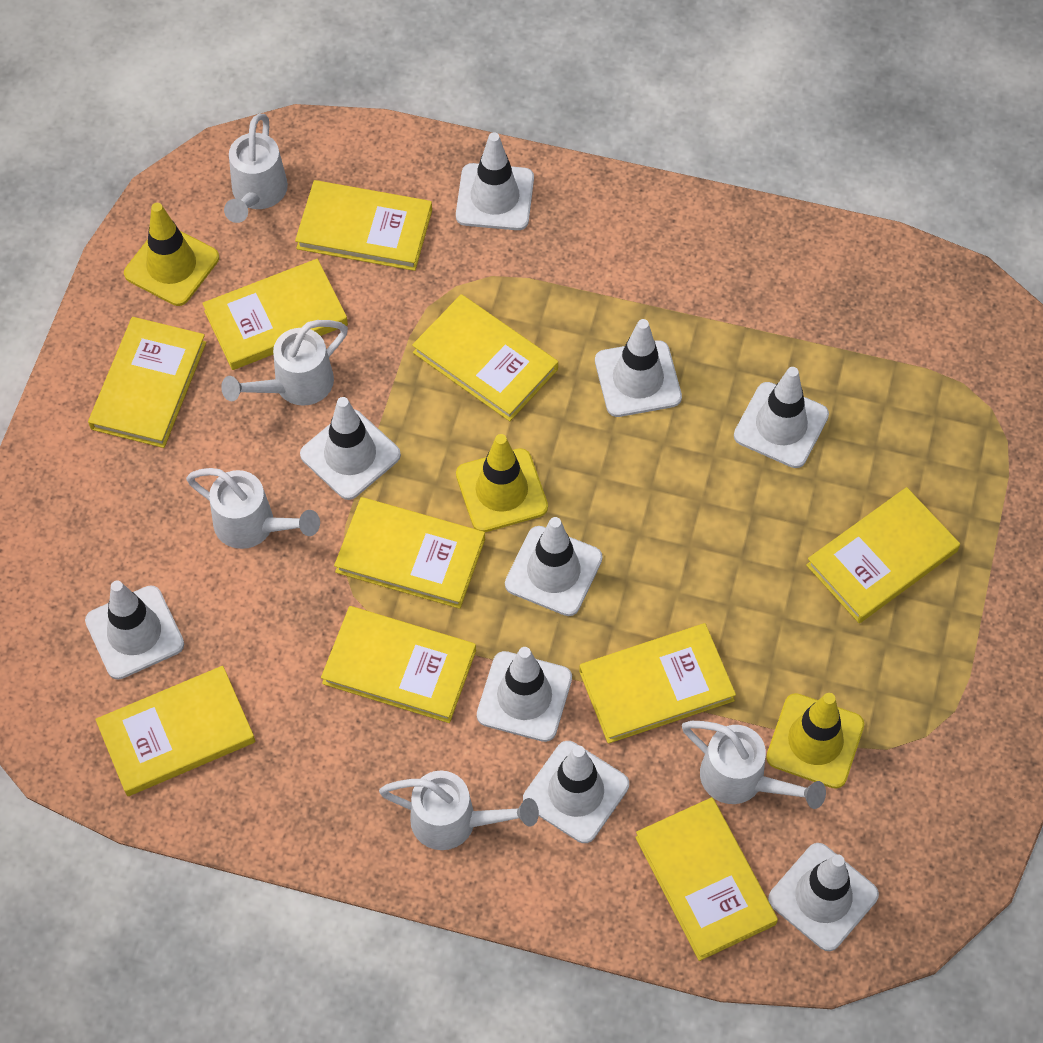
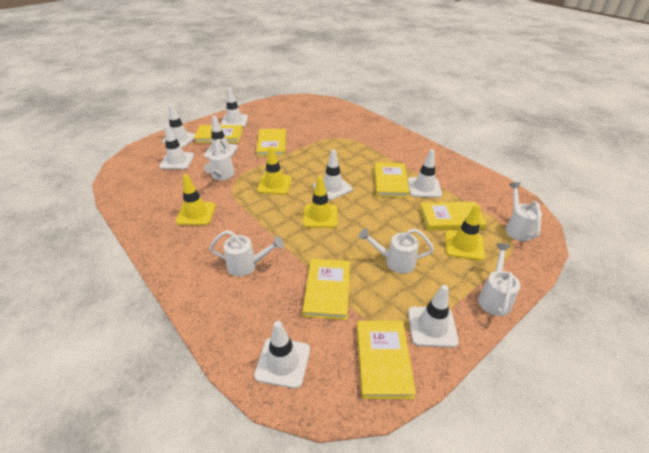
white traffic cone: [85,580,184,679] [300,397,401,500] [456,132,534,230] [477,647,572,742] [505,517,603,616] [523,741,629,843] [595,319,682,417] [734,367,829,468] [768,843,879,951] = 9 -> [159,124,194,169] [162,104,195,148] [204,116,238,158] [221,88,248,127] [254,321,310,389] [313,149,353,200] [408,149,442,198] [408,285,459,347] = 8
yellow book: [88,317,206,448] [95,666,255,796] [202,259,348,370] [295,180,432,271] [321,606,476,723] [334,497,485,609] [412,294,558,421] [579,623,736,744] [635,797,778,961] [806,487,960,623] = 10 -> [194,125,243,143] [256,129,286,157] [303,259,350,320] [357,321,416,399] [374,162,410,198] [420,202,487,230] = 6
yellow traffic cone: [124,203,219,306] [456,434,548,532] [766,693,864,789] = 3 -> [176,174,216,225] [257,146,292,195] [303,176,337,228] [445,204,485,261] = 4

